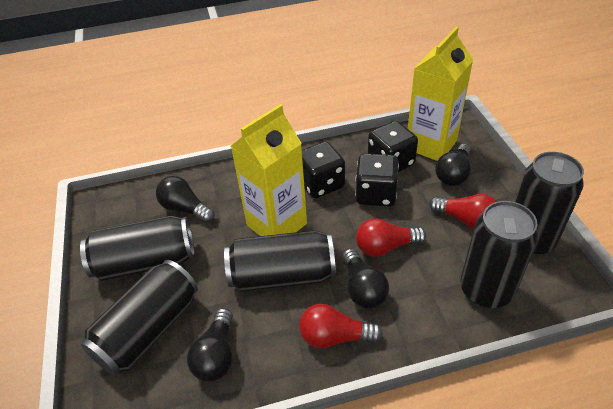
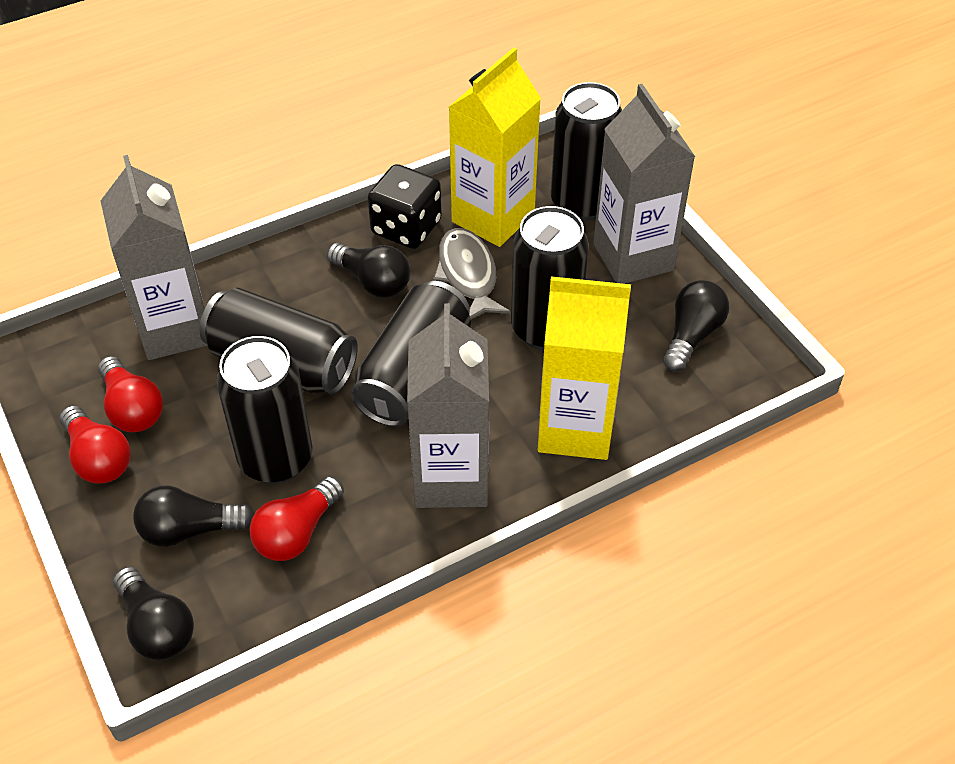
black dice: [302,141,345,198] [355,153,399,206] [368,121,418,172] = 3 -> [368,164,442,249] = 1
grey carton: none = 0 -> [101,155,208,360] [407,303,489,508] [593,84,695,284] = 3
grey fish: none = 0 -> [433,228,511,319] = 1

